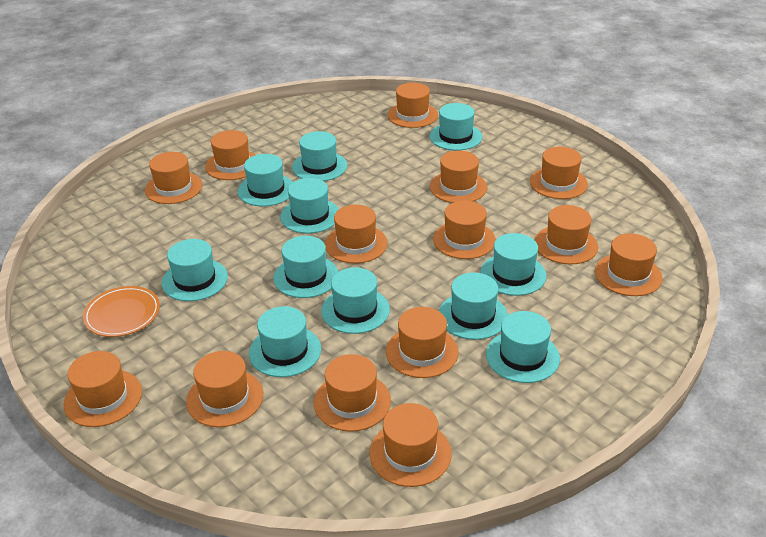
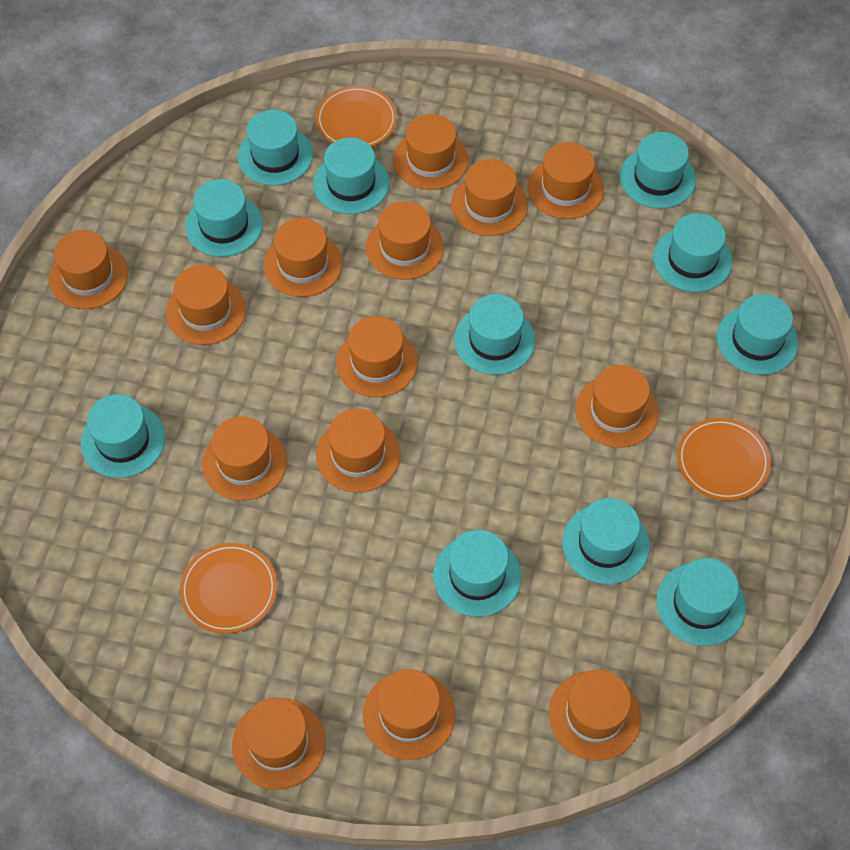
orange plate: [83,286,160,337] = 1 -> [180,543,277,633] [316,86,397,147] [677,418,771,501] = 3

